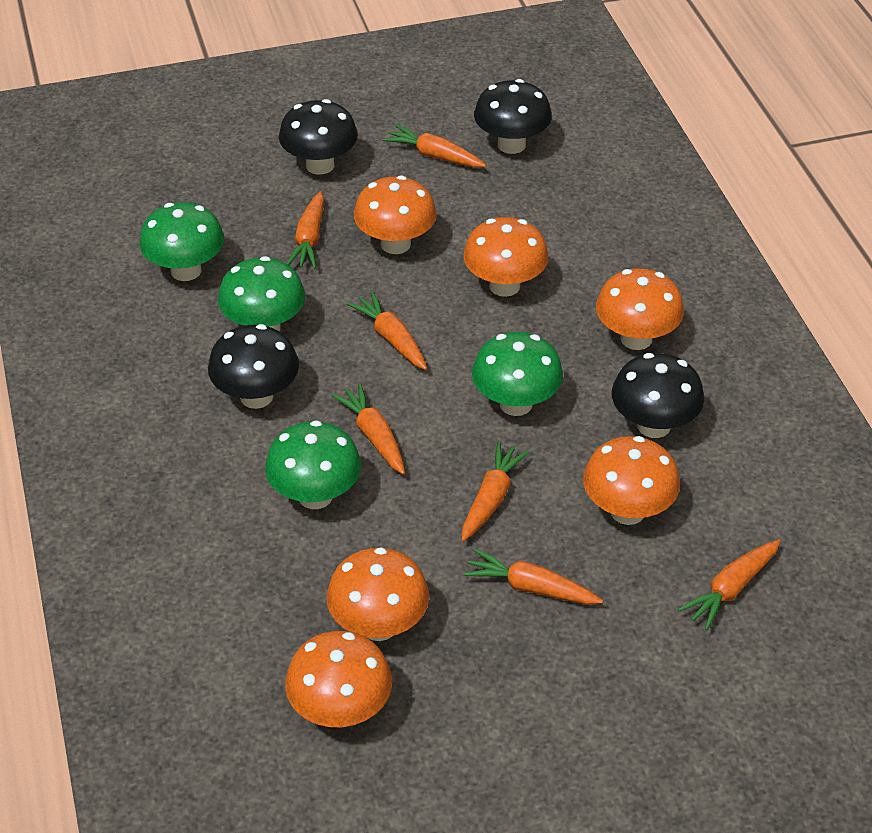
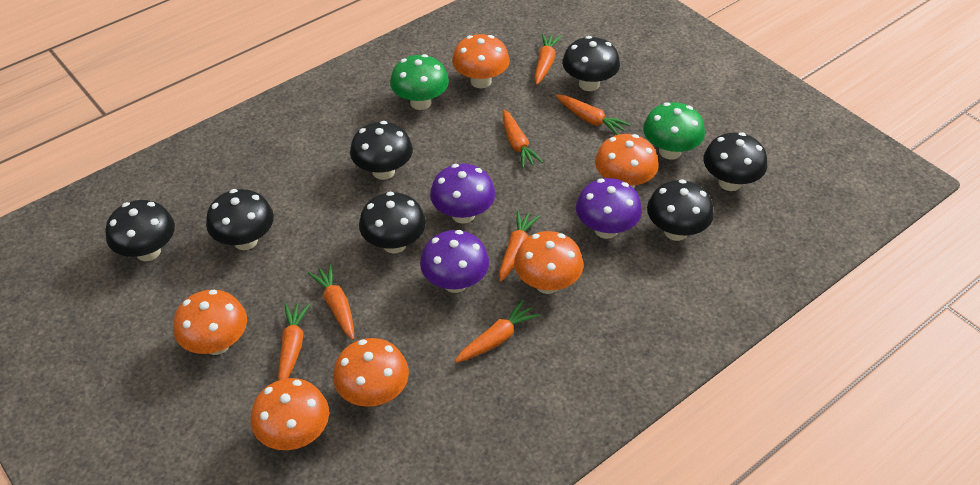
black mushroom: [208,324,299,409] [279,99,358,175] [474,79,552,154] [612,353,704,438] = 4 -> [105,200,175,261] [206,189,274,250] [350,121,413,180] [359,192,426,254] [562,36,620,91] [647,179,714,241] [703,132,767,191] = 7
green mushroom: [140,202,224,281] [218,256,305,331] [265,420,361,509] [472,332,563,416] = 4 -> [390,54,449,110] [643,102,705,160] = 2
purple mushroom: none = 0 -> [420,230,489,293] [430,164,495,224] [576,178,642,239] = 3

